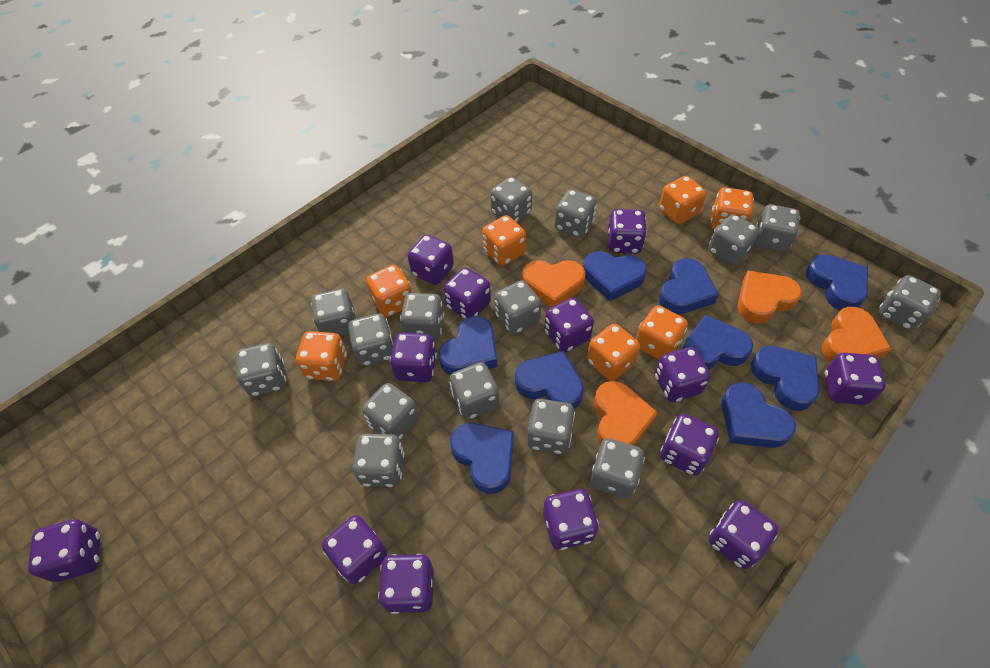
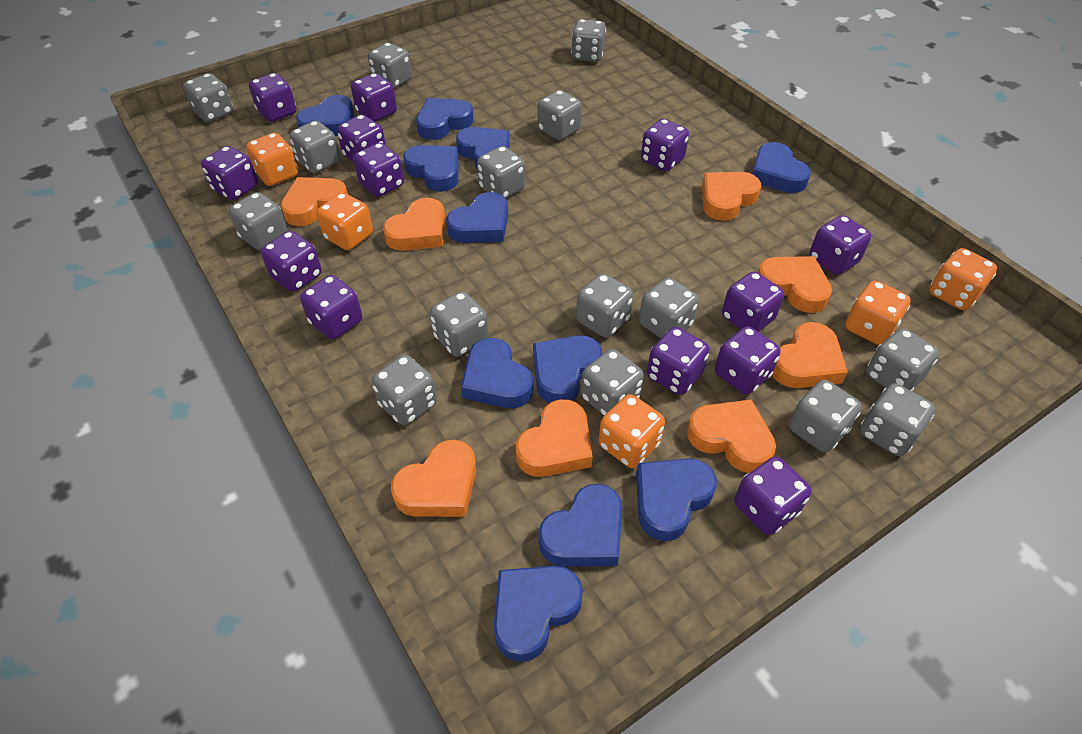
blue heart: [439,316,497,375] [450,423,514,494] [515,351,584,409] [583,251,647,301] [659,258,719,314] [682,315,753,370] [721,382,796,448] [751,346,819,411] [806,254,868,310] = 9 -> [296,95,354,136] [403,145,459,192] [416,98,474,140] [446,192,508,243] [456,127,510,168] [461,338,533,408] [494,566,583,662] [533,335,602,403] [538,484,622,567] [636,458,717,541] [752,142,811,193] = 11
orange dice: [296,331,347,381] [366,265,412,317] [482,215,526,266] [587,324,640,381] [636,305,688,360] [659,176,706,224] [711,187,754,229] = 7 -> [246,133,298,186] [317,193,373,250] [599,394,665,468] [845,281,911,345] [929,248,997,310] = 5
orange heart: [522,260,586,307] [594,381,658,446] [738,270,802,324] [822,307,892,362] = 4 -> [281,177,348,226] [383,198,446,251] [391,440,476,517] [516,399,593,477] [687,399,776,473] [702,172,761,221] [758,256,832,313] [772,322,848,388] = 8

